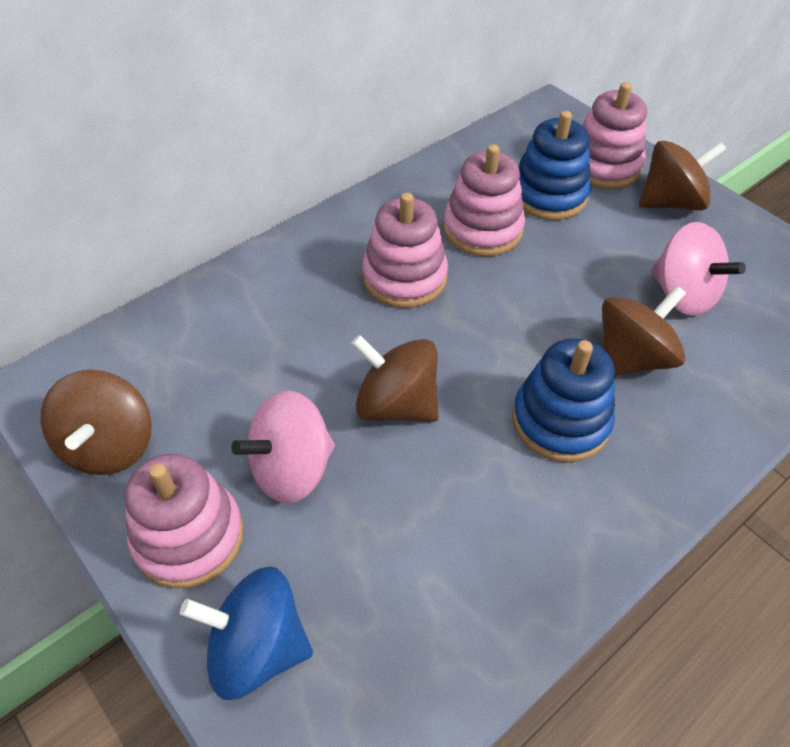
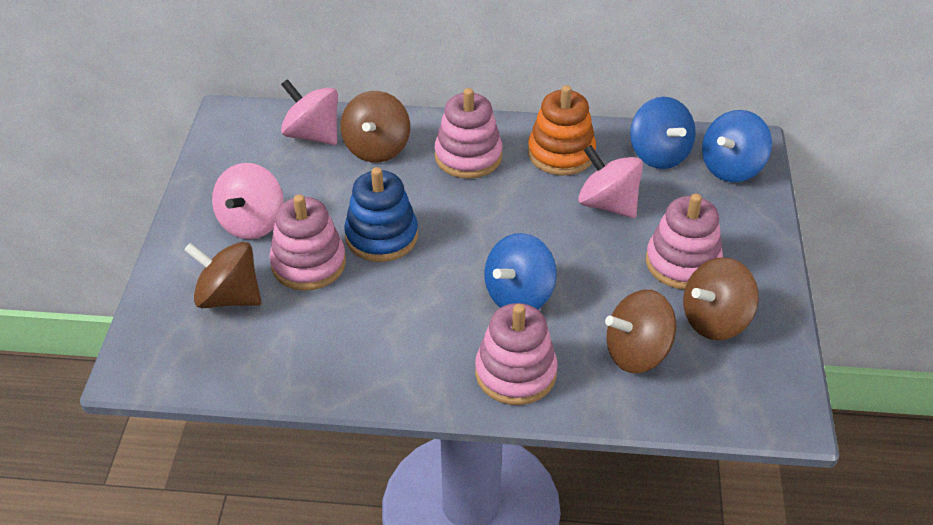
blue spinning top: [180,567,313,700] = 1 -> [484,233,557,309] [630,97,696,169] [702,110,772,182] = 3
blue stacking toy: [512,338,615,462] [518,111,591,220] = 2 -> [344,167,418,262] = 1
orange stacking toy: none = 0 -> [528,85,596,175] = 1
pink spinning top: [231,390,335,504] [651,222,746,316] = 2 -> [212,163,284,239] [281,79,338,145] [578,145,643,218] = 3

